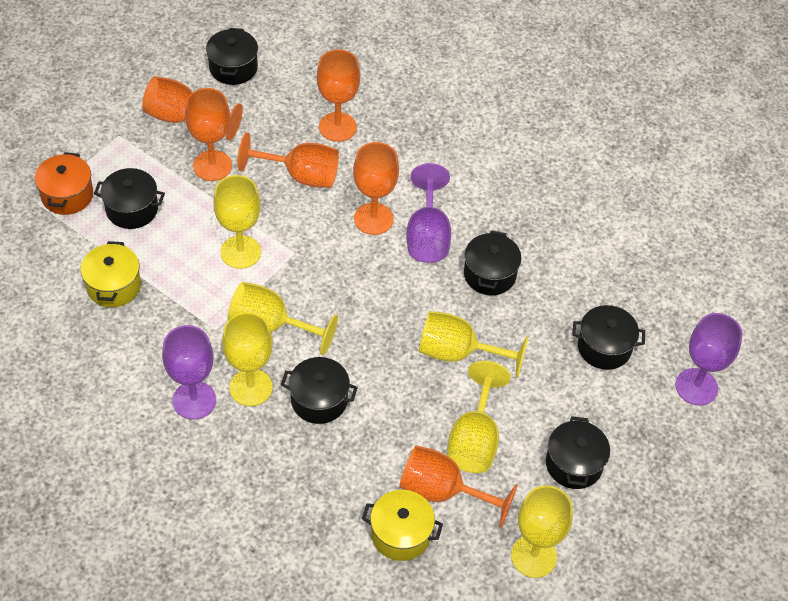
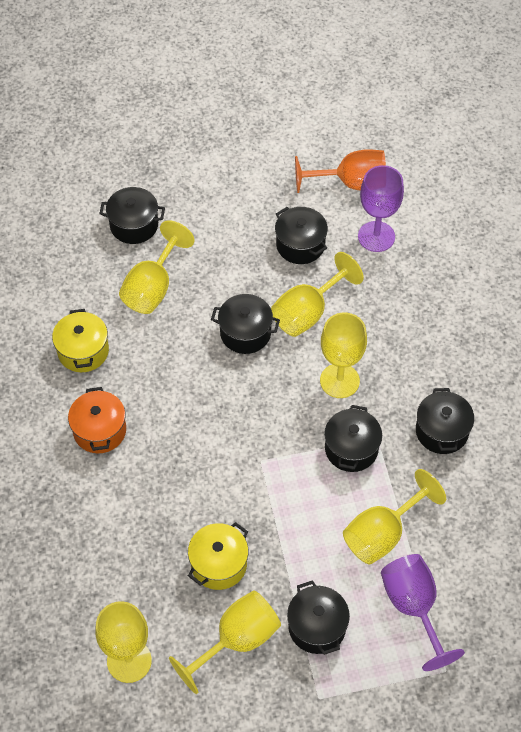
orange goblet: [142,76,243,141] [185,88,232,181] [238,133,339,188] [317,49,360,142] [353,142,399,235] [399,445,518,528] = 6 -> [295,149,386,193] = 1
purple goblet: [162,325,216,419] [406,163,451,263] [675,313,743,406] = 3 -> [358,165,404,252] [381,554,465,671] = 2

